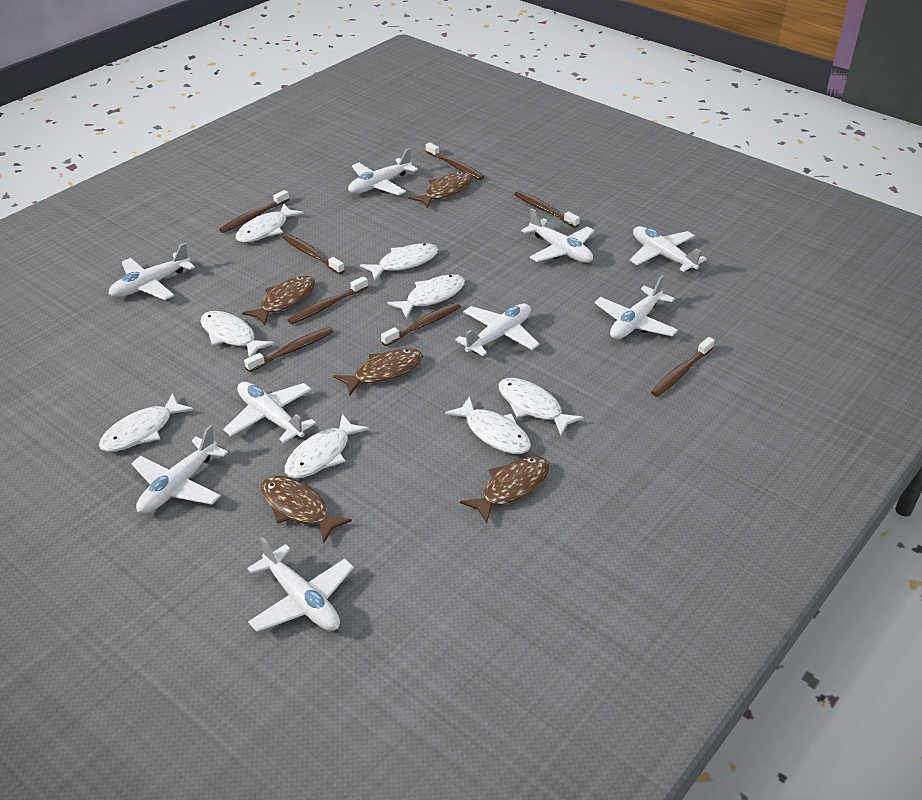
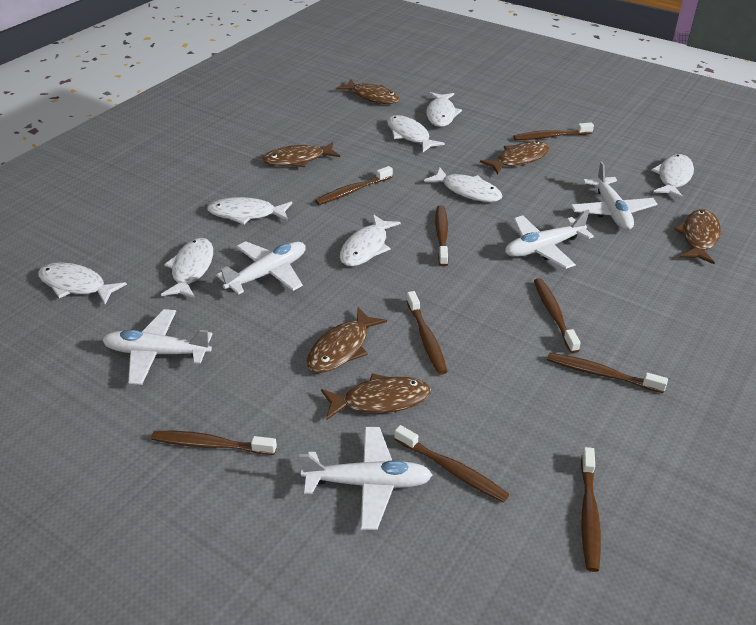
brown fish: [242,276,315,325] [261,476,352,543] [333,348,423,396] [409,172,472,208] [460,456,549,523] = 5 -> [262,142,340,167] [307,307,387,373] [321,373,431,420] [336,79,400,104] [480,141,549,175] [674,209,721,264] = 6
brown toothbrush: [219,190,289,233] [244,327,334,372] [283,234,345,274] [288,276,368,324] [381,302,461,346] [426,142,484,180] [514,191,580,228] [651,337,715,397] = 8 -> [151,431,277,455] [315,166,393,205] [394,425,509,503] [406,291,447,375] [435,206,448,266] [513,122,594,140] [534,278,580,353] [547,353,668,393] [581,447,601,572] = 9
white plane: [108,243,195,300] [131,425,228,514] [223,382,316,443] [247,537,354,632] [348,148,418,195] [455,304,540,356] [521,208,594,263] [594,275,678,339] [630,226,707,272] = 9 -> [102,309,212,385] [216,241,306,294] [299,427,432,530] [505,210,594,269] [571,162,657,230] = 5

